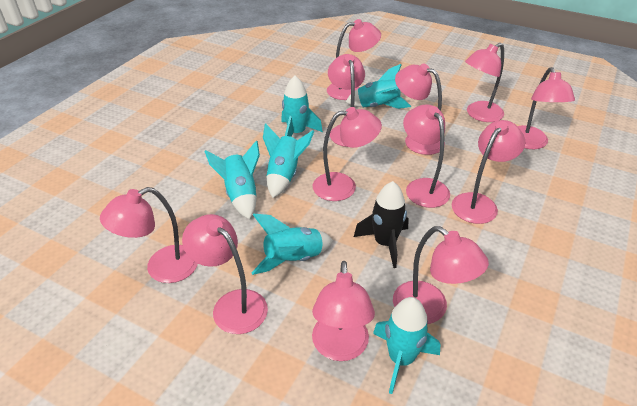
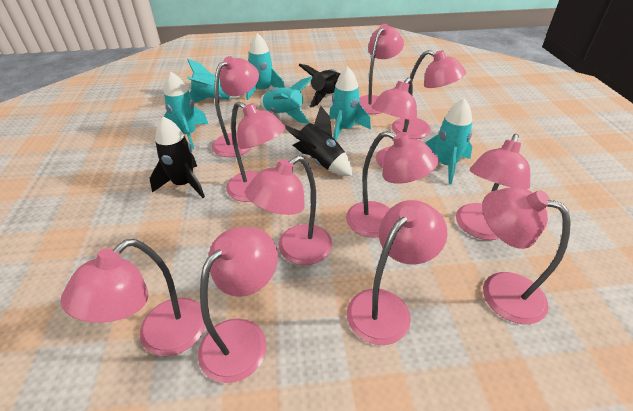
black rocket: [354,181,409,268] = 1 -> [150,116,205,198] [285,106,352,176] [299,64,340,107] = 3

